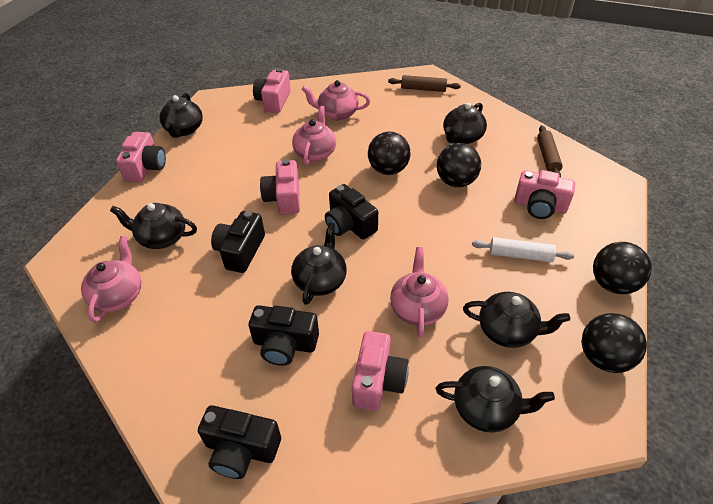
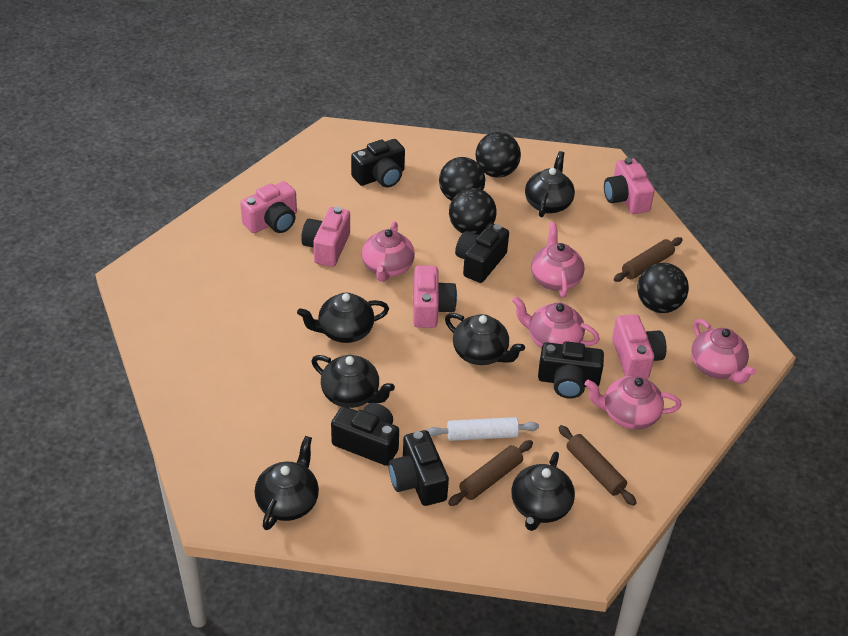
black camera: [198,405,281,479] [211,211,265,273] [249,305,319,366] [325,184,378,240] = 4 -> [331,403,399,466] [351,139,405,188] [389,430,449,506] [455,224,509,283] [538,341,604,398] = 5
brown rolling pin: [388,75,461,92] [537,125,563,177] = 2 -> [448,440,533,506] [558,425,637,506] [614,237,683,282] = 3
pink teapot: [81,236,141,323] [292,106,336,165] [302,80,370,121] [390,247,449,338] = 4 -> [362,221,415,282] [512,296,599,348] [531,222,585,298] [584,376,681,429] [691,319,756,384] = 5

